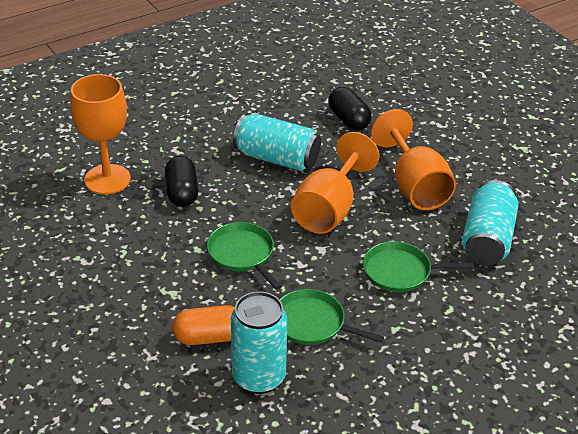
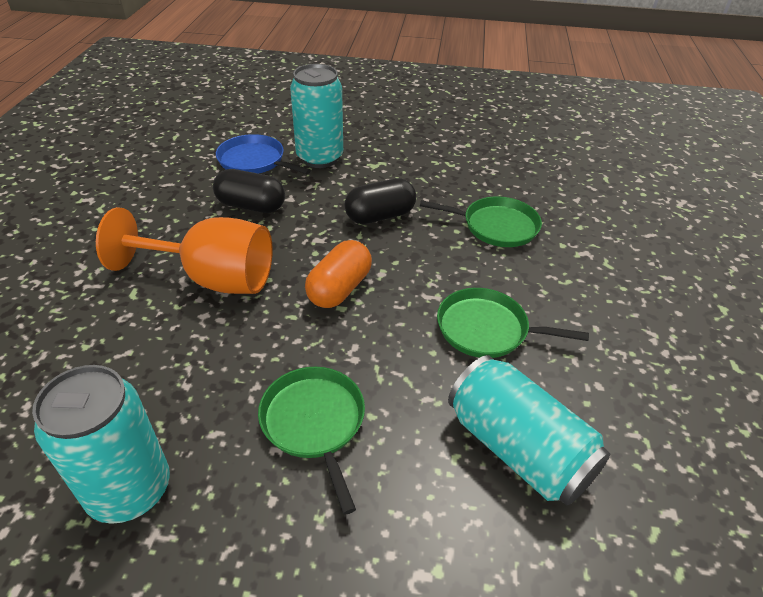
blue pan: none = 0 -> [216,134,311,174] = 1
orange goblet: [70,74,131,194] [291,132,379,234] [371,109,456,210] = 3 -> [96,207,273,294] = 1

